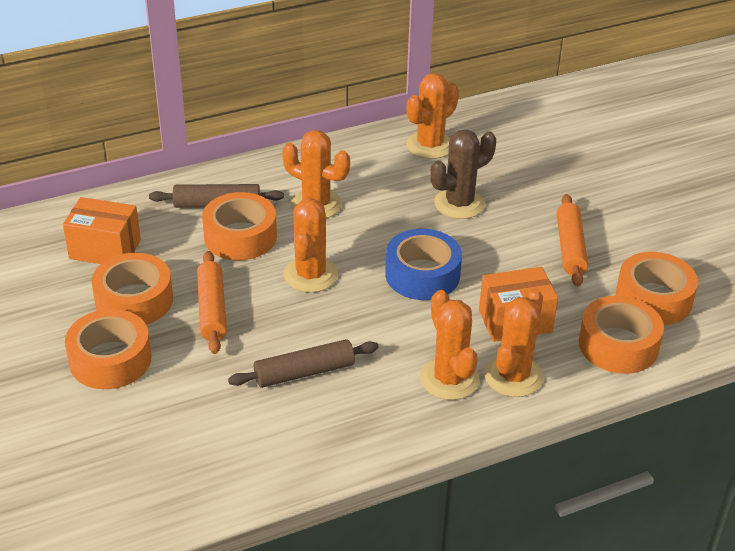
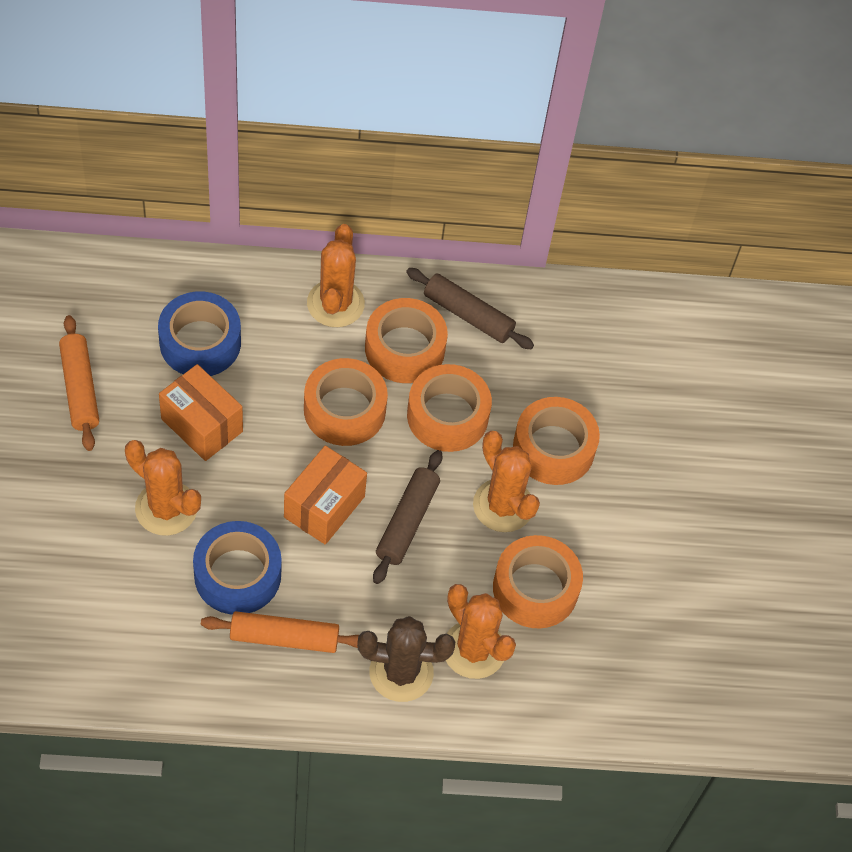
blue tape: [385,229,462,300] = 1 -> [158,291,241,376] [193,521,282,615] = 2
orange cactus: [282,130,350,218] [283,198,338,293] [406,73,459,159] [420,290,480,400] [484,289,544,397] = 5 -> [125,440,201,536] [307,224,365,327] [446,584,516,679] [473,431,540,532] = 4

